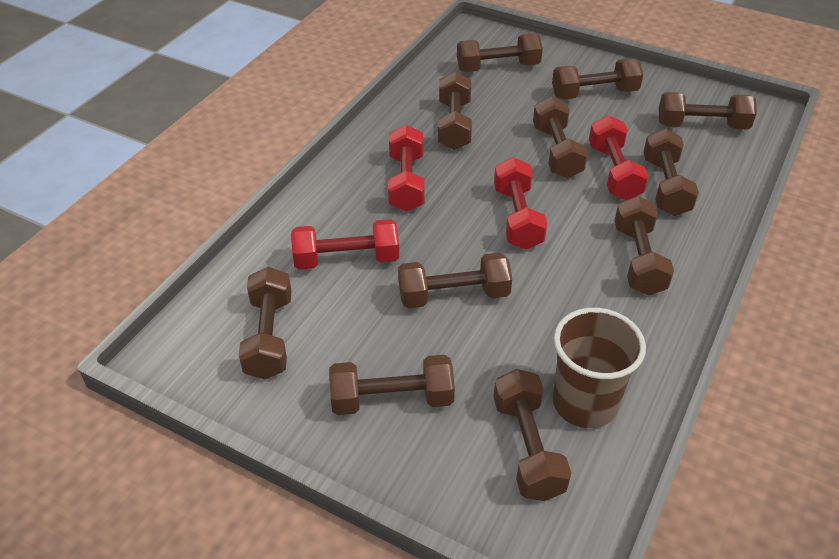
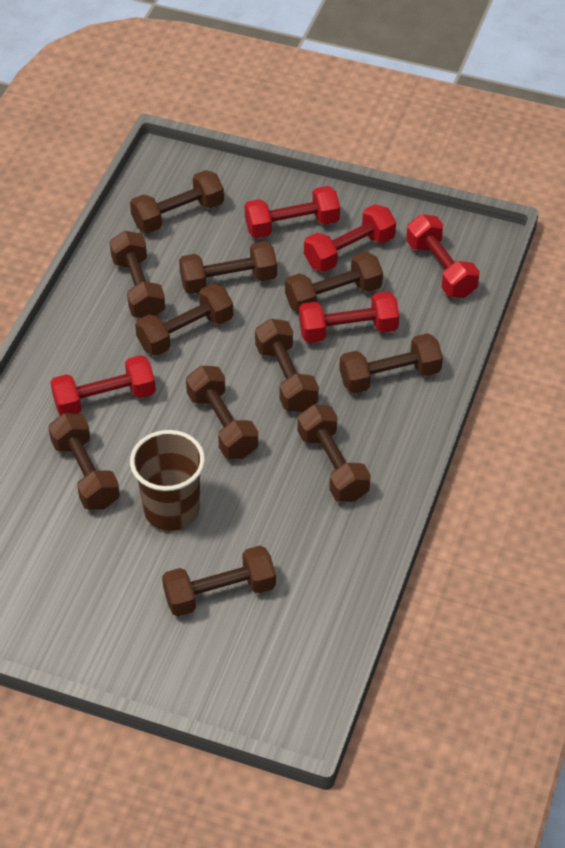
red dumbbell: [291,219,399,270] [388,125,425,212] [494,157,547,250] [589,115,649,200] = 4 -> [50,355,156,416] [245,186,340,238] [299,292,399,343] [304,204,396,272] [406,214,480,298] = 5

